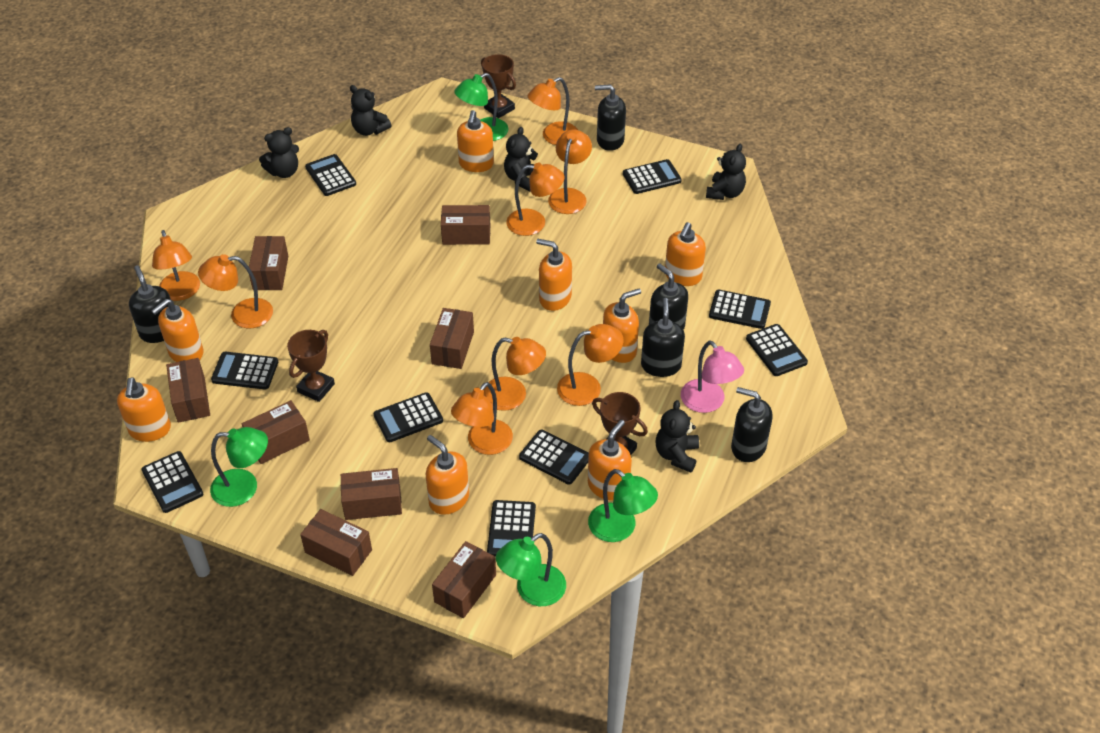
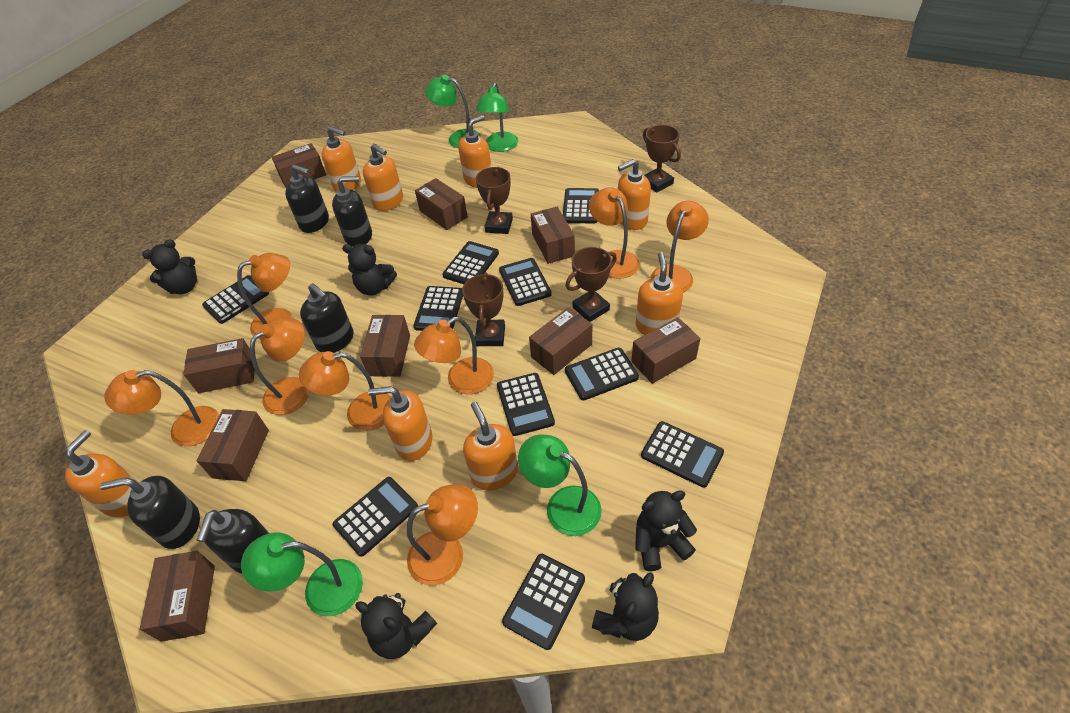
black calculator: [141,451,203,513] [211,352,278,389] [305,154,356,196] [373,392,443,442] [487,500,536,557] [519,429,589,485] [623,159,682,194] [709,290,771,329] [746,324,808,376] = 9 -> [202,275,269,324] [333,477,418,557] [413,286,463,331] [442,241,499,284] [497,373,555,436] [499,258,552,306] [502,554,585,650] [563,188,599,223] [565,347,639,400] [641,421,724,488] = 10
brown box: [166,358,210,423] [242,400,310,464] [249,236,288,290] [300,509,372,576] [341,468,402,520] [430,308,474,369] [432,541,496,618] [441,205,490,245] = 8 -> [140,551,215,642] [183,338,255,393] [197,409,269,481] [272,143,326,187] [360,315,410,377] [415,178,468,230] [529,307,592,375] [531,207,575,264] [631,317,700,384] = 9
brown trophy: [287,330,335,402] [481,54,516,118] [592,392,648,455] = 3 -> [462,272,505,346] [476,167,513,234] [565,247,617,322] [643,125,681,193] = 4
pink lamp: [681,341,744,413] = 1 -> none = 0

